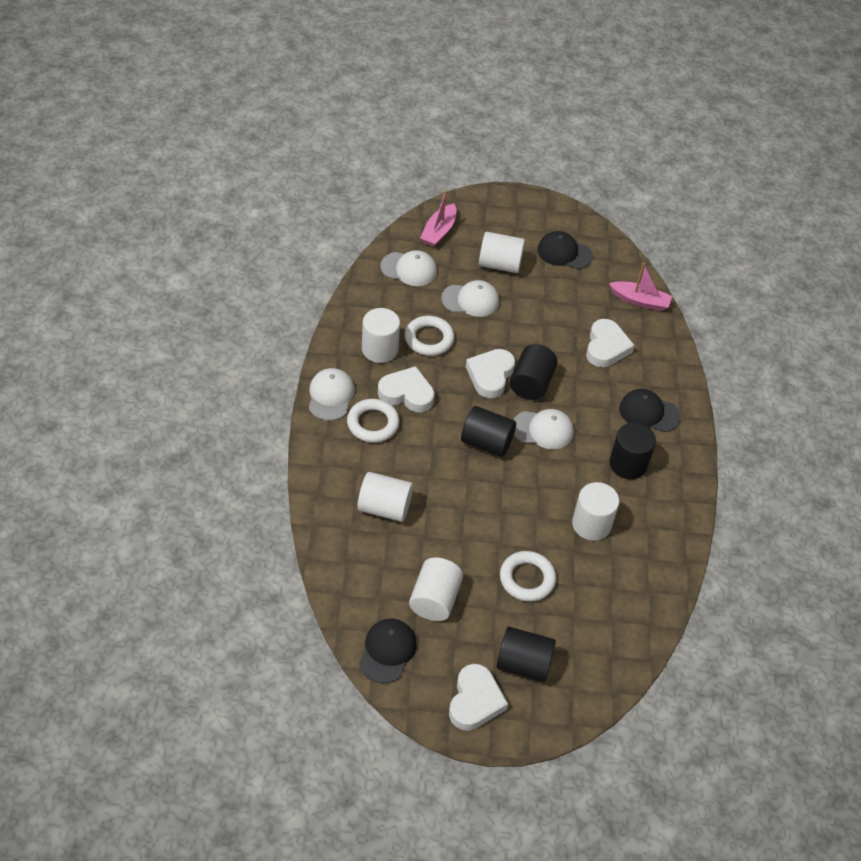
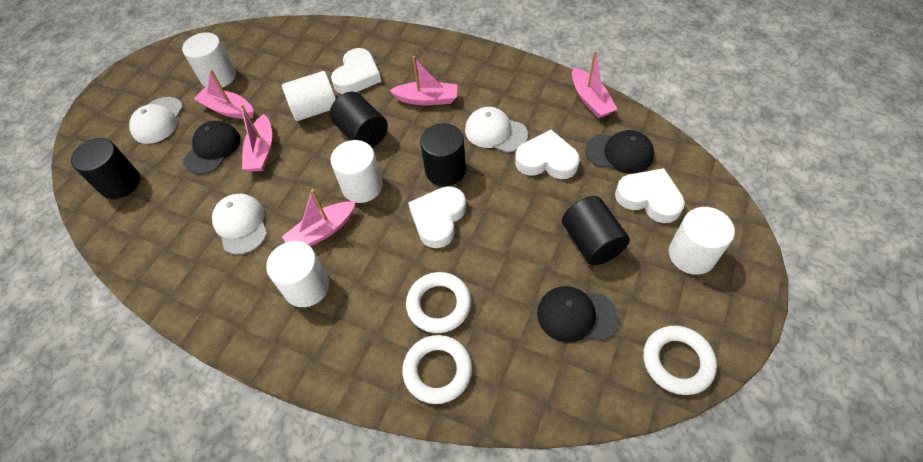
pink boat: [420,190,456,247] [609,263,672,311] = 2 -> [194,69,254,119] [240,104,272,172] [282,189,356,247] [389,56,458,106] [572,51,617,118] = 5
white cap: [309,368,355,421] [380,250,437,286] [441,280,499,317] [513,409,574,449] = 4 -> [129,97,183,144] [212,194,267,254] [465,107,528,153] = 3

